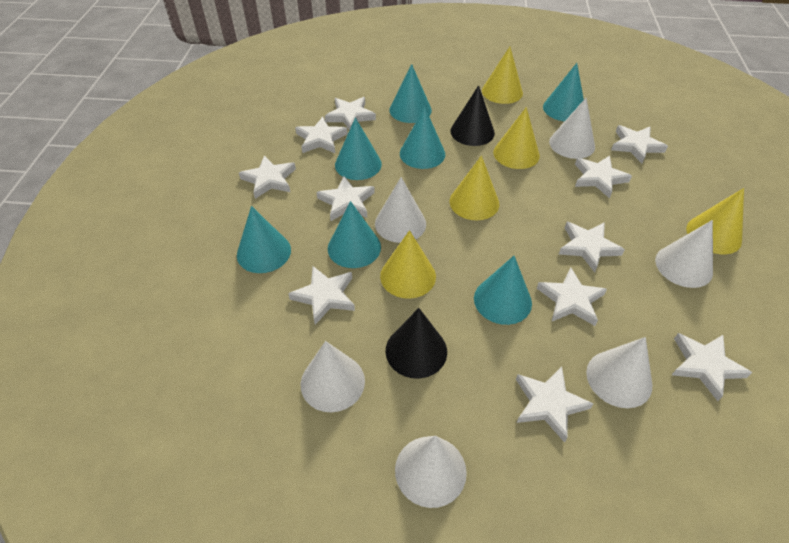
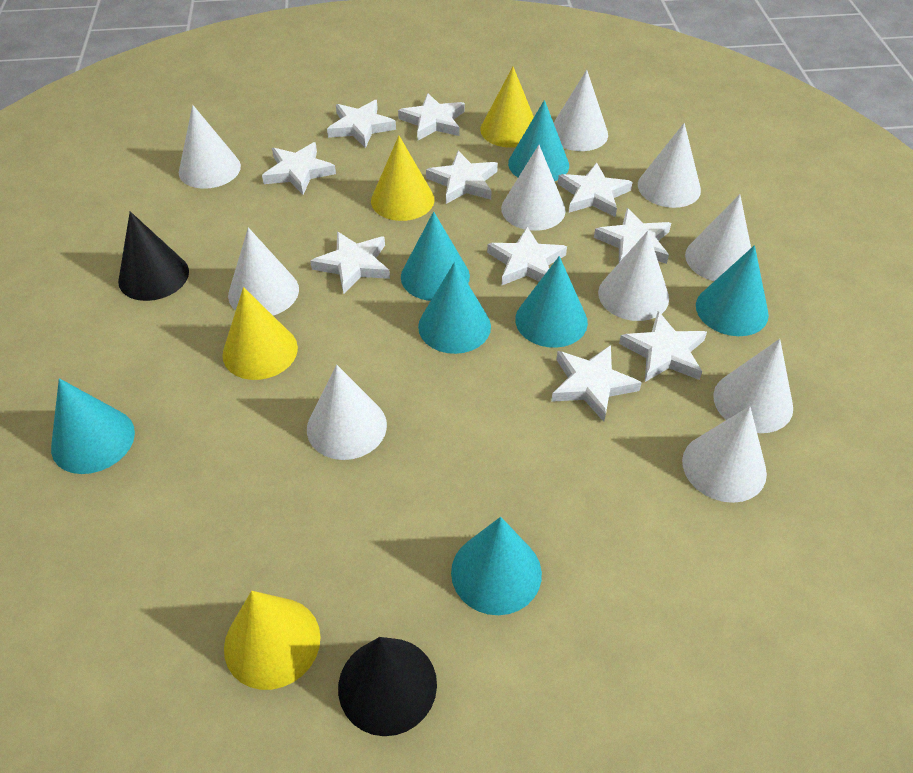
white cone: [301,341,365,412] [375,177,426,243] [395,436,467,508] [549,98,595,159] [586,337,652,408] [655,220,713,288] = 6 -> [179,105,241,189] [228,227,299,315] [307,365,387,460] [501,145,566,231] [554,70,608,151] [598,231,669,321] [638,123,701,208] [682,406,767,503] [685,194,751,281] [713,339,793,433] = 10
white star: [239,155,296,199] [288,266,355,325] [295,116,348,153] [316,176,375,221] [325,97,376,130] [516,367,594,443] [537,268,607,326] [559,222,625,272] [575,156,632,198] [611,125,668,164] [672,333,752,401] = 11 -> [262,142,336,195] [310,232,390,294] [327,100,396,148] [398,93,465,140] [426,151,498,204] [487,227,567,285] [551,345,642,422] [558,163,633,217] [594,208,671,264] [619,311,707,382] = 10
yellow cone: [380,230,436,299] [450,155,499,220] [482,47,523,104] [493,107,540,169] [686,188,744,254] = 5 -> [222,287,298,380] [224,591,320,690] [371,136,435,221] [480,67,534,148] = 4

